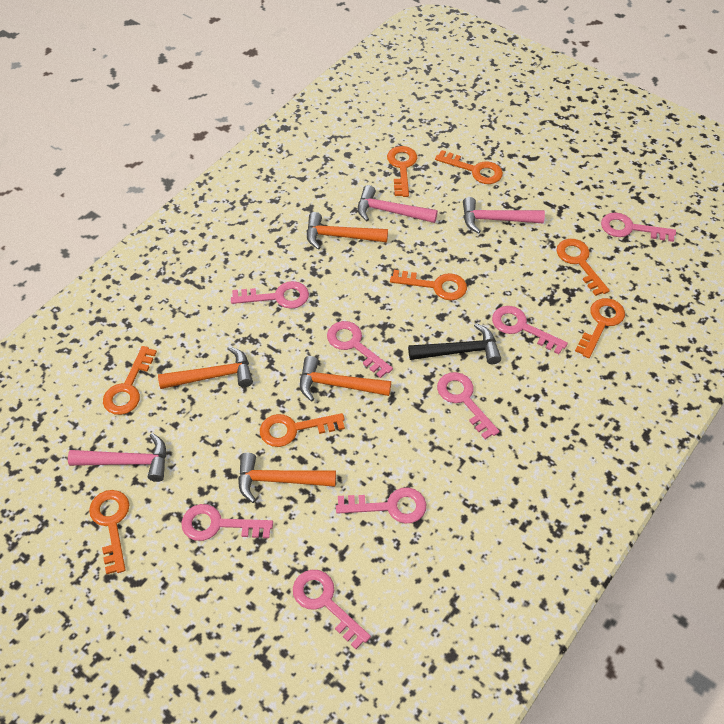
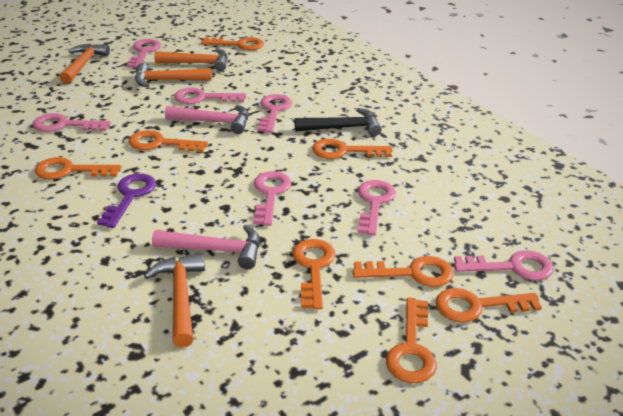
pink hammer: [68,433,166,482] [358,185,438,223] [463,197,545,234] = 3 -> [152,225,260,269] [165,105,248,134] = 2
pink key: [182,504,273,541] [231,281,309,309] [293,570,371,649] [327,321,393,378] [336,487,426,523] [437,372,500,439] [492,306,568,354] [601,212,676,242] = 8 -> [33,113,111,132] [127,39,161,68] [174,88,246,104] [253,171,291,226] [258,94,292,133] [357,180,396,236] [454,250,554,281] = 7
purple key: none = 0 -> [97,173,156,228] = 1

